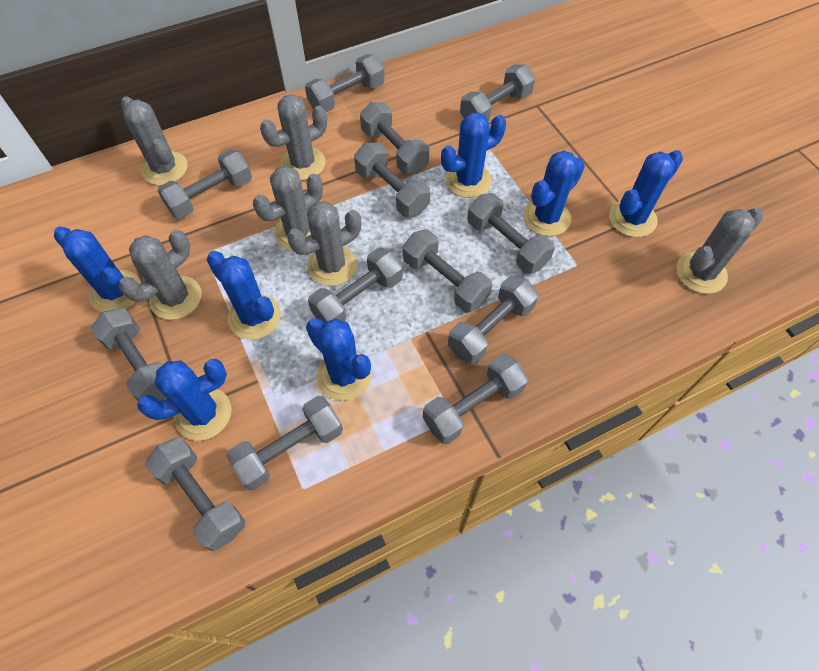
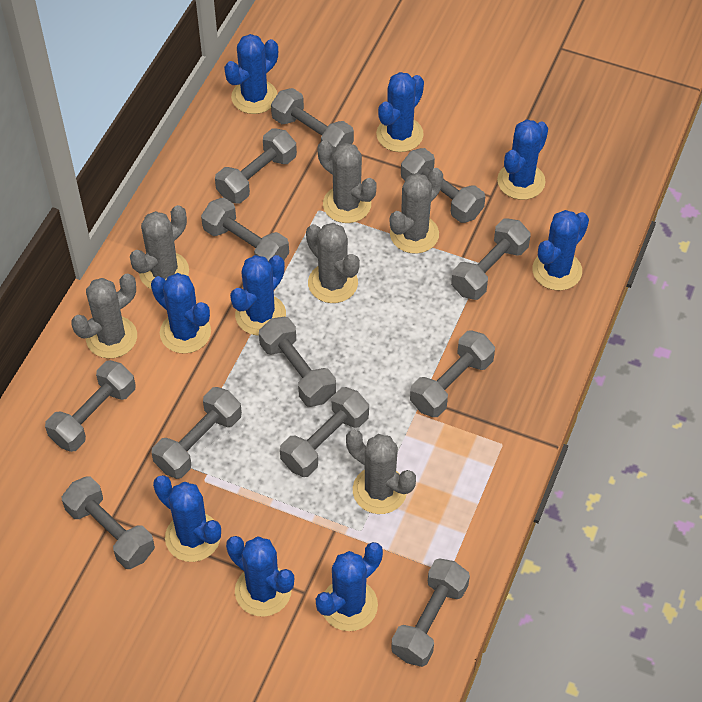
blue cactus: [54,227,141,312] [137,359,231,441] [207,251,281,340] [306,318,372,401] [441,112,506,198] [523,150,585,236] [609,150,683,237] = 7 -> [151,273,211,354] [153,475,221,562] [224,34,278,114] [226,536,294,617] [230,255,286,336] [316,542,383,631] [376,72,424,152] [497,119,548,200] [532,210,589,291] = 9
grey dumbbell: [91,308,166,401] [145,437,245,551] [157,150,252,219] [226,396,343,490] [305,54,385,112] [308,247,403,323] [354,143,430,217] [360,102,429,174] [403,229,492,313] [423,354,528,444] [448,276,538,364] [460,64,535,121] [467,193,555,274] = 13 -> [45,360,136,452] [61,476,155,569] [151,387,242,479] [201,198,289,262] [215,128,297,204] [259,317,336,407] [271,88,354,154] [280,387,369,477] [391,558,470,667] [401,148,485,223] [410,330,495,417] [451,218,531,300] = 12

